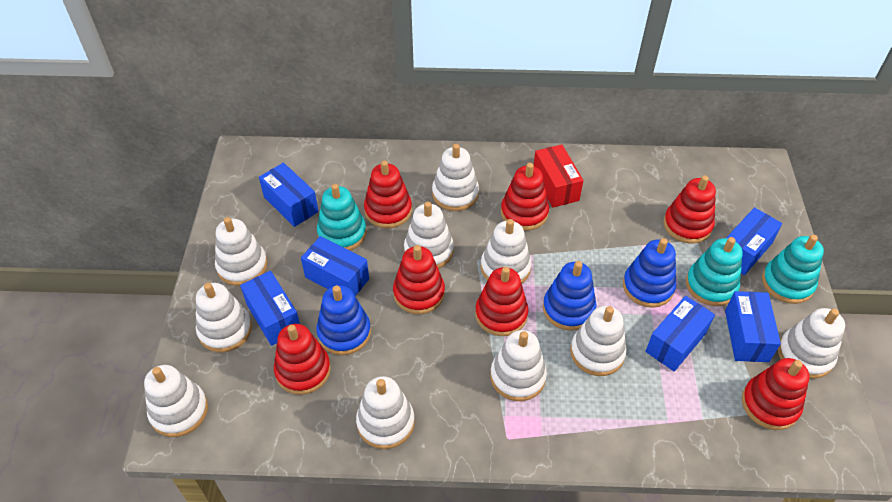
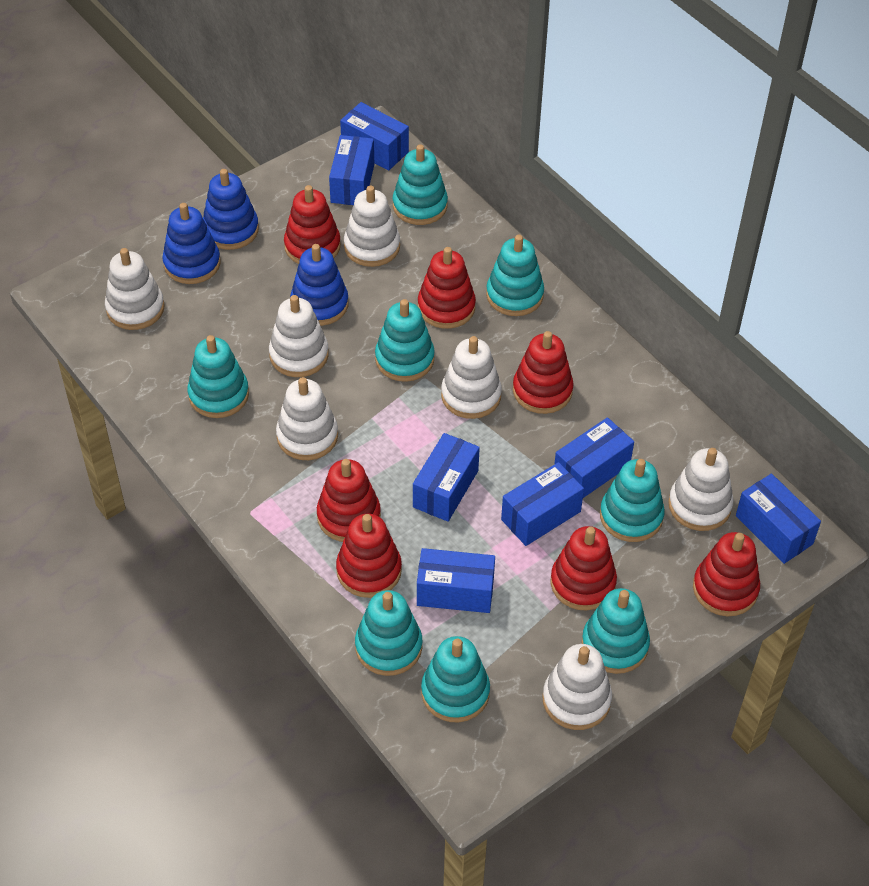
blue box: [240,271,300,346] [259,163,319,227] [301,236,369,296] [645,296,715,372] [725,291,781,362] [726,207,782,275] = 6 -> [329,135,374,205] [340,102,409,171] [413,433,480,522] [417,548,495,613] [501,462,584,546] [554,417,634,498] [736,474,821,564] = 7
red box: [534,145,584,208] = 1 -> none = 0
turquoise stacking toy: [317,184,367,251] [686,237,743,306] [762,235,824,304] = 3 -> [187,335,249,418] [355,590,422,676] [375,299,435,382] [393,144,448,225] [421,636,490,722] [486,235,544,316] [582,588,650,674] [600,459,665,542] = 8
white stacking toy: [144,365,208,437] [196,283,252,352] [215,217,268,286] [356,376,415,449] [404,202,454,269] [432,144,479,211] [481,219,532,284] [490,330,547,401] [570,306,627,376] [778,308,845,379] = 10 -> [105,248,165,330] [269,295,329,377] [276,377,338,460] [344,186,400,267] [441,336,502,419] [542,644,612,730] [668,448,733,531] = 7

